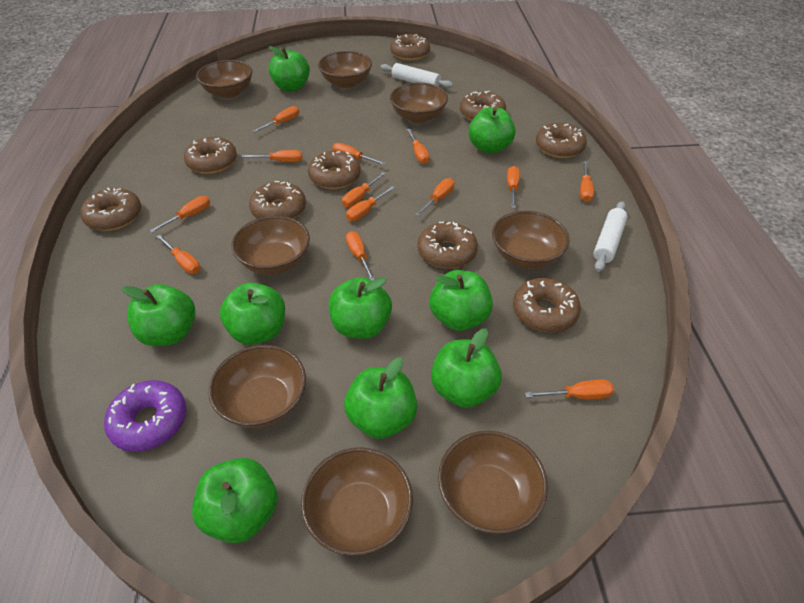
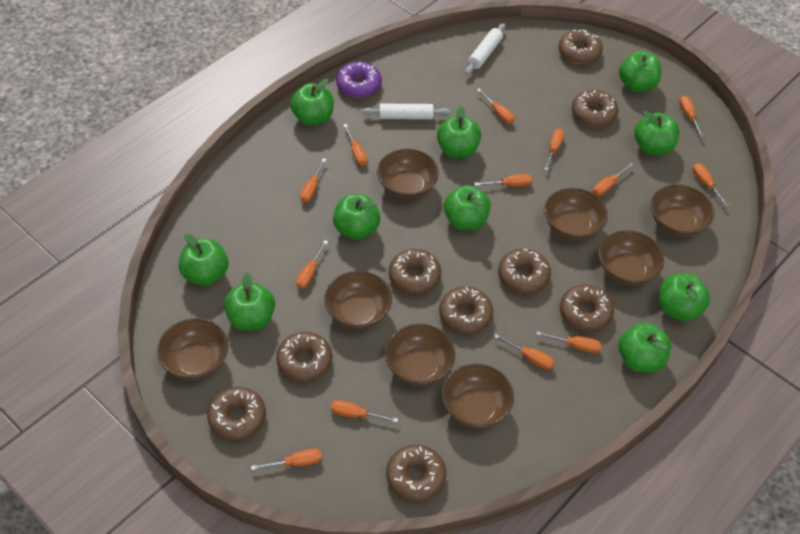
green apple: [122,284,196,346] [192,458,278,543] [220,282,285,345] [269,46,310,92] [329,277,392,339] [344,357,417,439] [429,270,493,331] [431,328,502,408] [469,107,516,154] = 9 -> [179,233,228,286] [224,272,275,331] [290,79,334,126] [333,194,380,240] [437,105,481,158] [444,185,491,230] [618,323,671,373] [619,51,661,92] [634,111,679,156] [659,274,710,322] = 10

